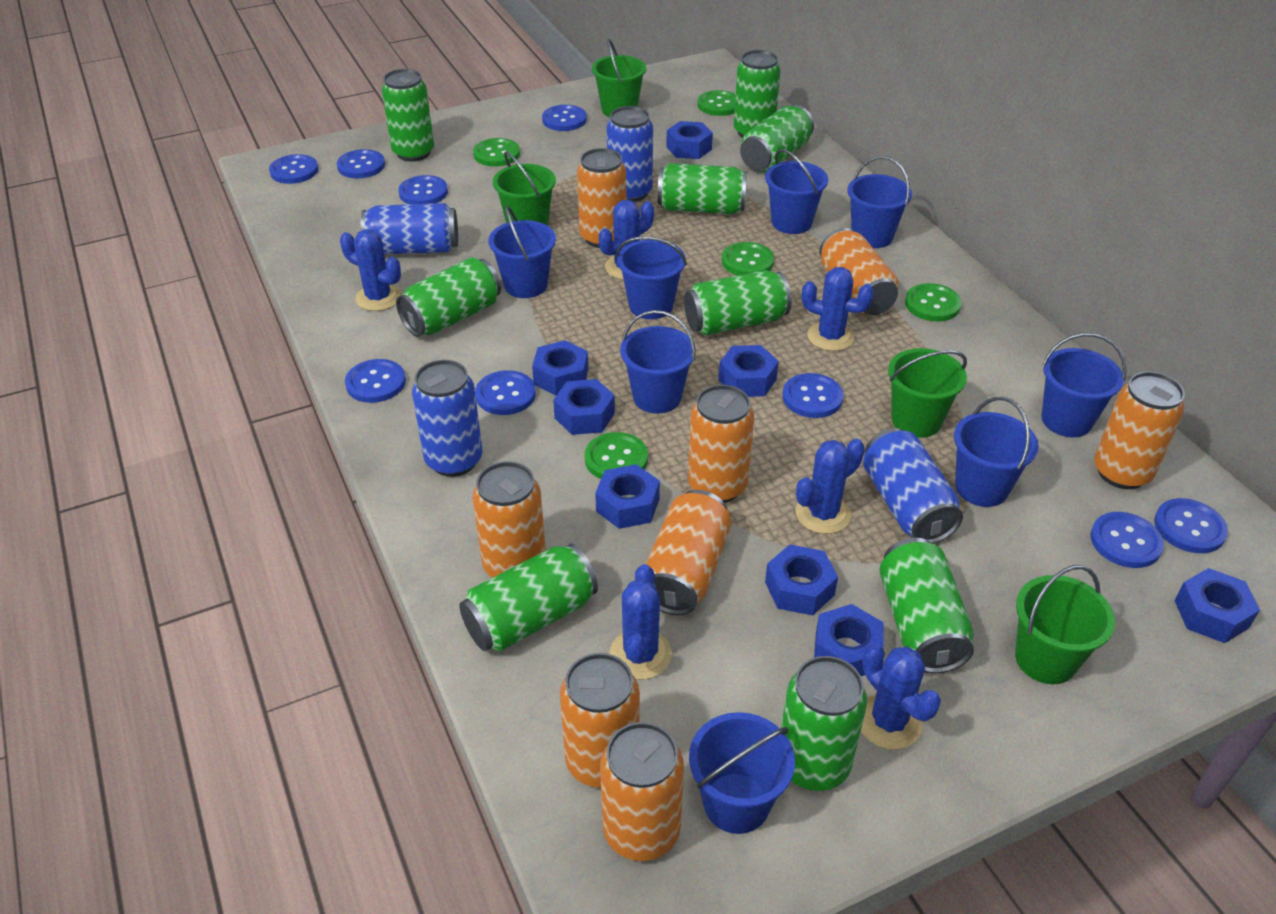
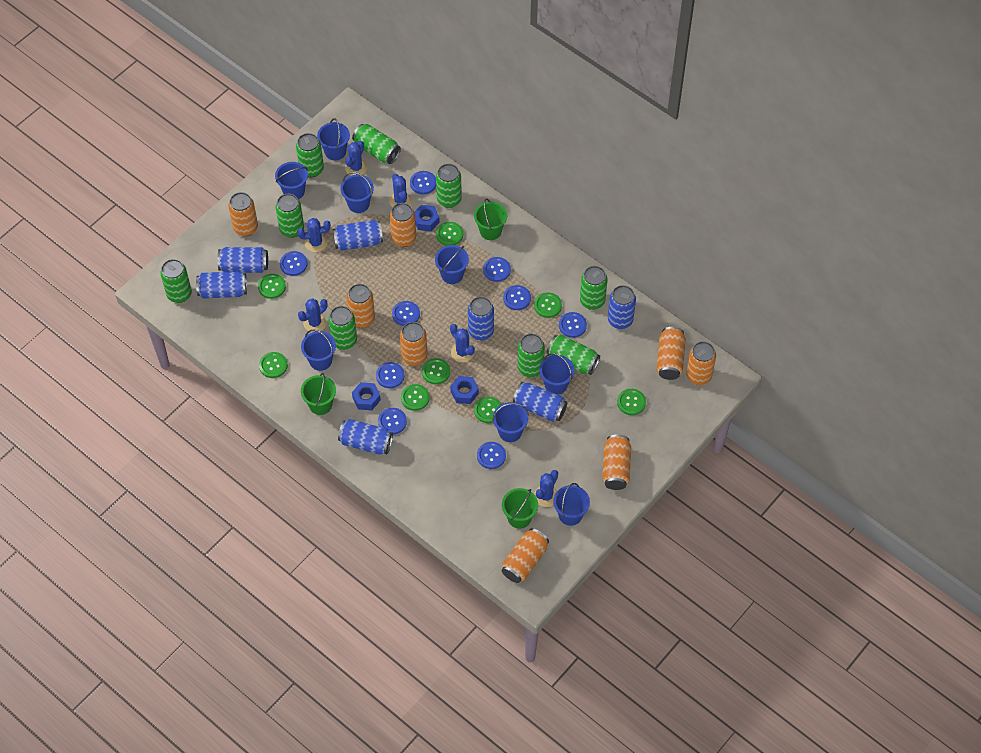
blue can: [361,203,458,255] [412,360,482,477] [607,106,653,202] [863,428,963,544] = 4 -> [196,271,247,299] [218,247,268,273] [333,220,383,251] [338,419,393,455] [468,297,494,340] [513,382,567,422] [608,285,636,329] = 7
blue nut: [532,340,588,396] [553,379,615,435] [595,464,660,529] [666,121,713,159] [718,345,779,397] [765,544,838,615] [814,604,884,676] [1174,568,1260,643] = 8 -> [352,382,381,410] [414,205,440,231] [450,376,479,404] = 3
green bucket: [493,151,556,226] [592,39,646,117] [888,348,967,438] [1015,565,1115,684] = 4 -> [301,373,336,415] [474,199,507,240] [502,488,538,529] = 3
green button: [473,138,520,166] [584,432,648,479] [697,90,736,116] [722,242,774,275] [905,283,962,321] = 5 -> [258,274,286,299] [259,352,288,378] [401,384,429,411] [422,358,450,384] [436,222,463,246] [474,397,501,423] [534,293,562,318] [617,389,646,415] = 8

